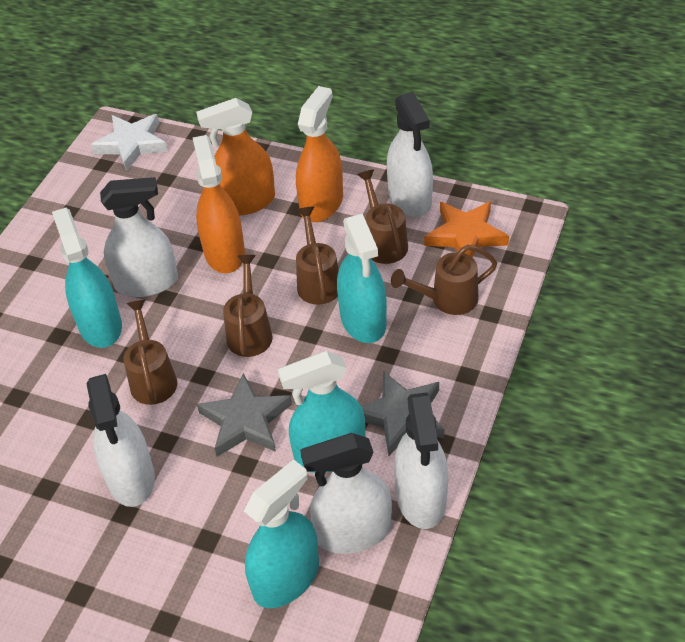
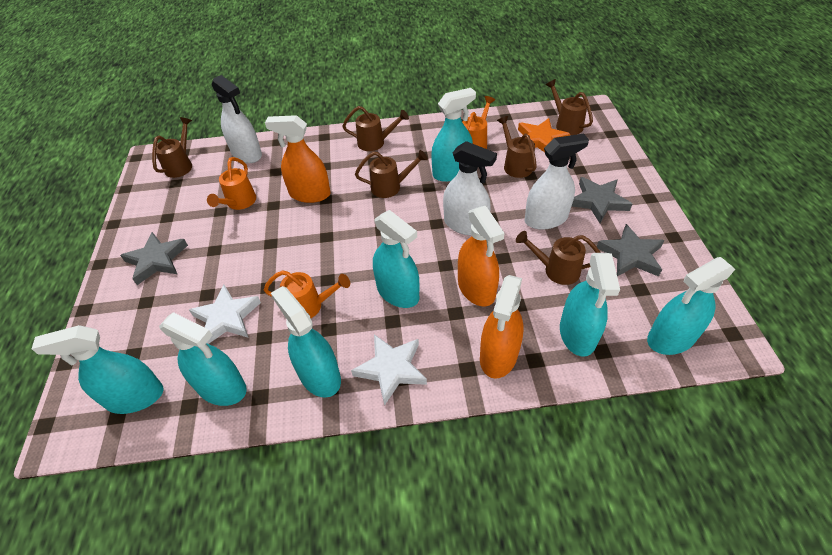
brown watering can: [123,299,177,405] [223,255,273,357] [296,206,339,305] [357,169,408,264] [391,245,497,315] = 5 -> [152,117,192,178] [342,106,409,151] [355,150,428,198] [497,116,537,178] [516,231,601,285] [546,79,593,135] = 6
grey star: [197,373,292,457] [361,371,444,456] = 2 -> [120,232,188,285] [572,177,632,223] [597,224,664,276] = 3
orange watering can: none = 0 -> [207,157,256,210] [264,270,350,318] [462,96,495,149] = 3
turquoise spray bottle: [52,208,122,348] [244,459,319,608] [278,351,366,473] [337,214,387,343] = 4 -> [32,325,164,414] [159,312,247,406] [271,286,341,398] [373,210,419,308] [431,88,476,182] [560,253,620,357] [647,257,736,355] = 7
white spray bottle: [87,374,155,507] [100,177,178,297] [300,433,392,554] [387,92,433,217] [394,393,448,529] = 5 -> [211,75,262,163] [443,141,497,236] [525,134,589,230] = 3
white star: [91,114,168,171] = 1 -> [189,285,261,344] [351,334,427,406] = 2

